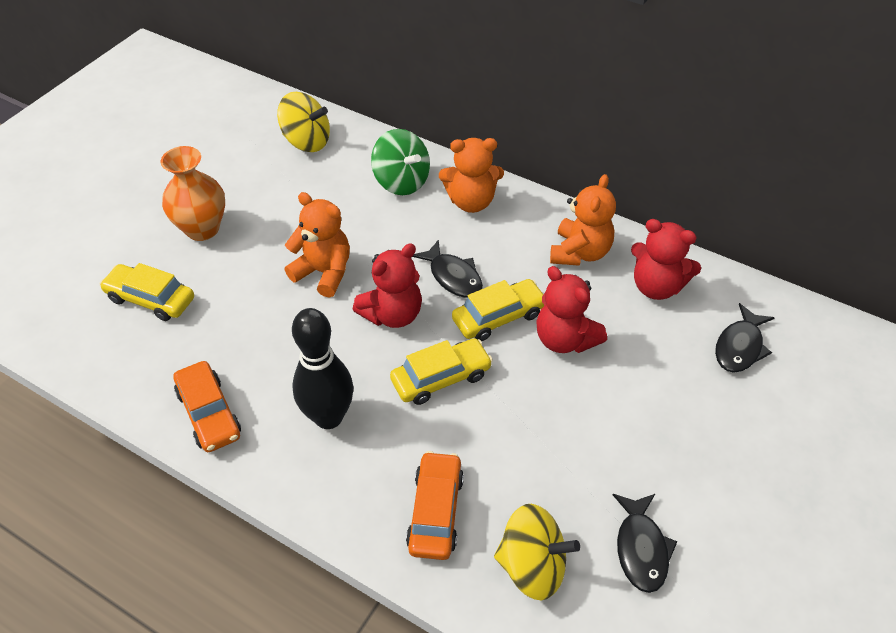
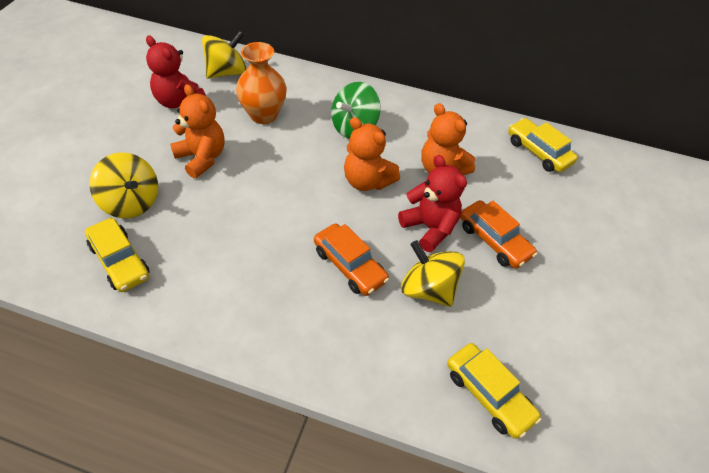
black bowling pin: [292,308,353,429] = 1 -> none = 0
black fish: [412,239,483,298] [612,494,678,593] [715,303,775,373] = 3 -> none = 0
red teddy bear: [353,243,422,328] [537,266,607,353] [631,219,701,300] = 3 -> [146,35,206,108] [398,155,467,252] = 2
yellow spinning top: [277,92,330,152] [494,504,580,600] = 2 -> [90,152,158,218] [202,31,247,79] [401,240,465,307] = 3

